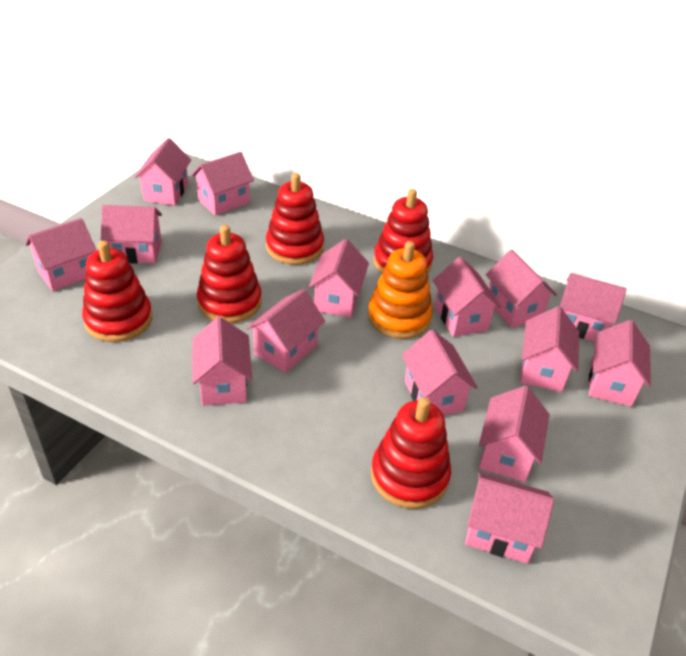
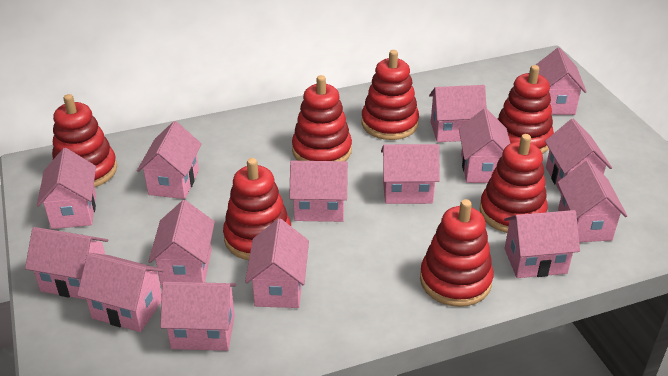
orange stacking toy: [368,241,433,339] = 1 -> none = 0
red stacking toy: [82,241,152,342] [197,225,262,323] [266,173,324,265] [371,397,451,509] [374,189,433,274] = 5 -> [52,94,117,187] [223,158,291,260] [292,75,352,161] [361,50,419,140] [420,199,493,307] [480,134,548,233] [498,65,554,154] = 7

